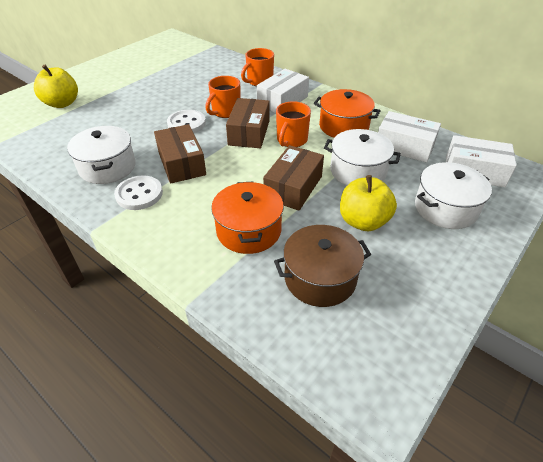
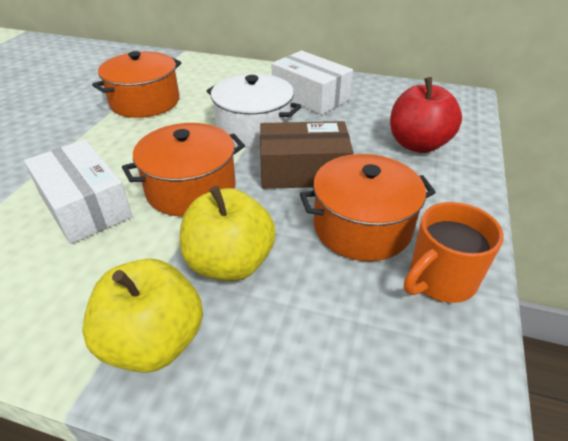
brown box: [154,124,206,184] [226,98,270,148] [263,145,324,211] = 3 -> [260,121,353,189] = 1
brown pot: [274,225,371,307] = 1 -> none = 0
orange mug: [205,76,241,118] [241,48,274,86] [276,101,311,147] = 3 -> [404,202,504,303] = 1
orange pot: [211,181,284,254] [314,89,381,138] = 2 -> [92,51,182,118] [122,123,245,217] [300,154,436,261] = 3
red apple: none = 0 -> [390,77,462,153] = 1
white box: [257,69,309,113] [378,111,441,163] [446,135,517,187] = 3 -> [24,140,132,244] [272,51,353,115] = 2
white button: [114,175,163,210] [167,110,206,133] = 2 -> none = 0
white pot: [67,126,136,184] [324,129,401,185] [415,162,492,229] = 3 -> [207,74,302,148] = 1

